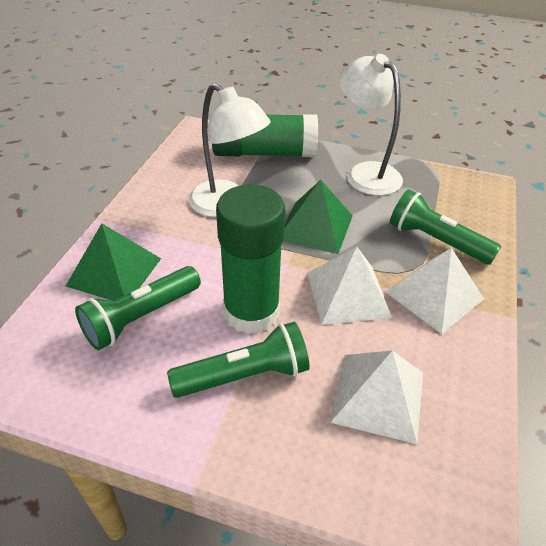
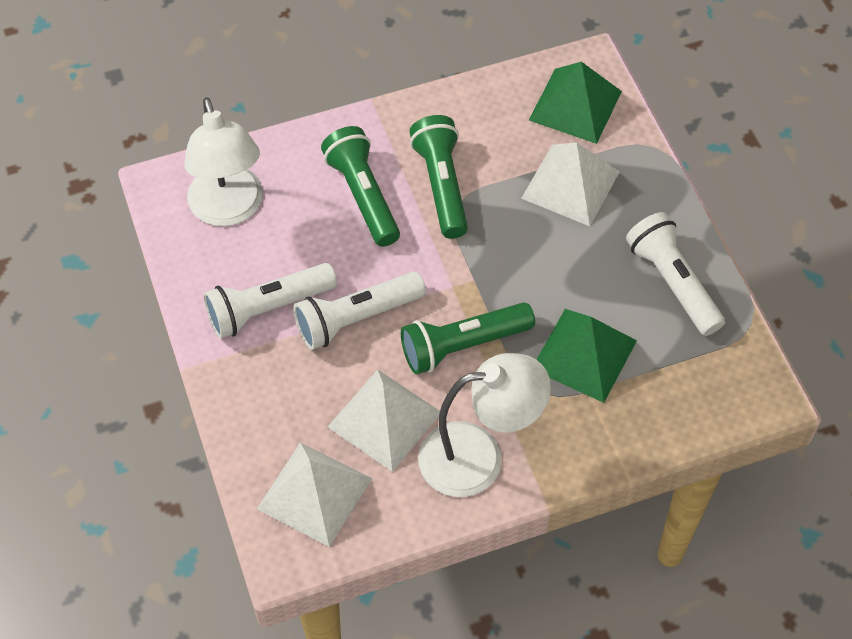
green glue stick: [212,114,318,157] [216,185,285,334] = 2 -> none = 0
white flashlight: none = 0 -> [204,263,337,339] [293,272,426,350] [626,212,725,336] = 3

